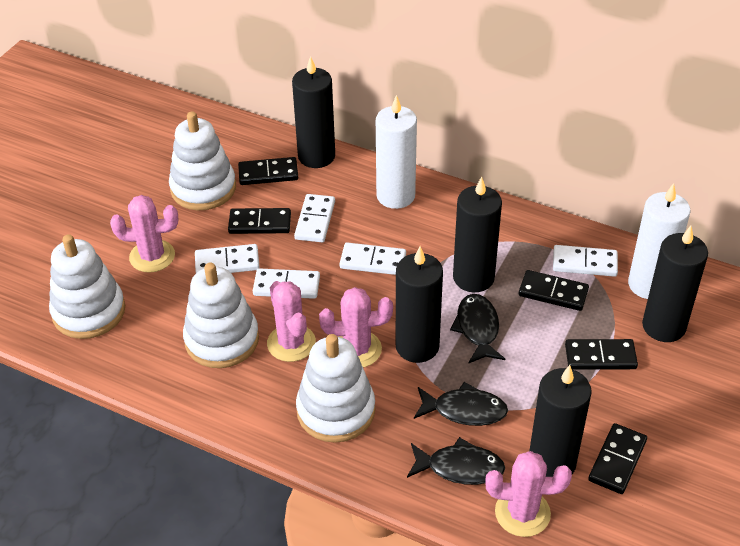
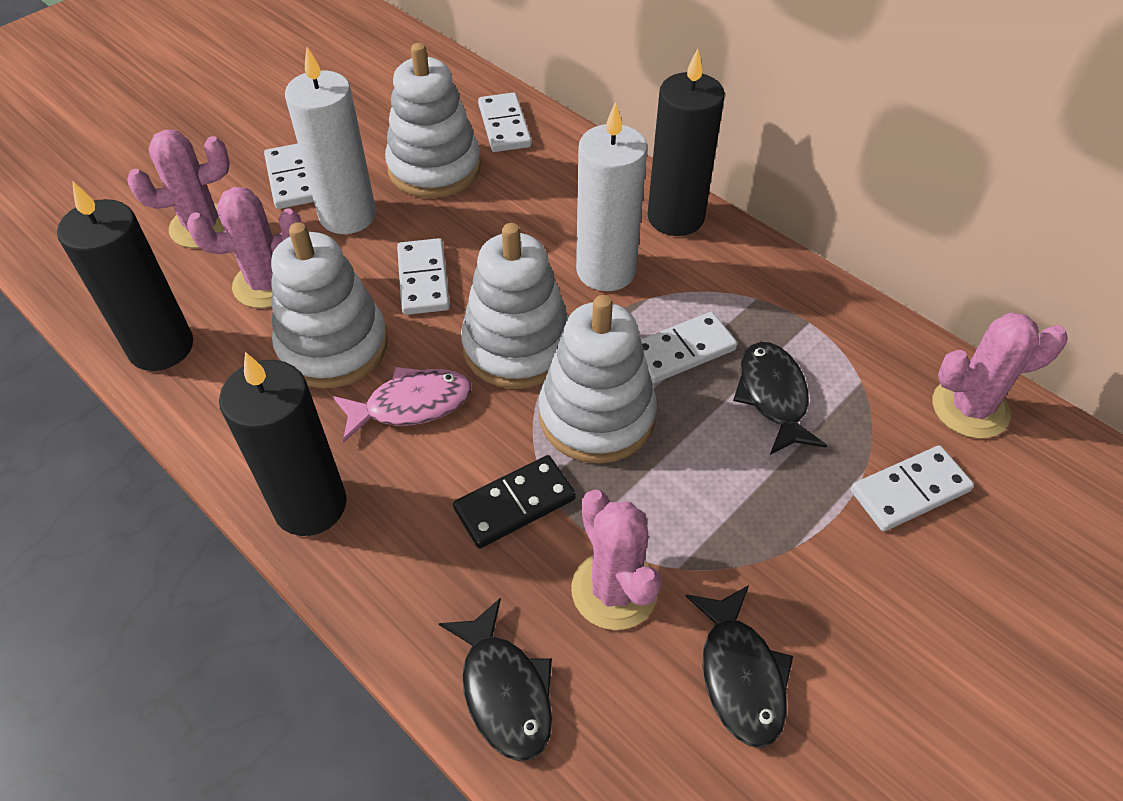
black candle: [292,56,335,168] [396,246,443,363] [453,176,502,292] [529,365,592,477] [642,226,708,342] = 5 -> [57,181,193,371] [219,352,347,536] [647,49,725,236] = 3
black domino: [228,208,291,234] [238,157,298,185] [519,270,589,311] [565,339,638,370] [588,423,647,494] = 5 -> [453,455,576,548] = 1
pink fish: none = 0 -> [333,367,471,443] = 1

